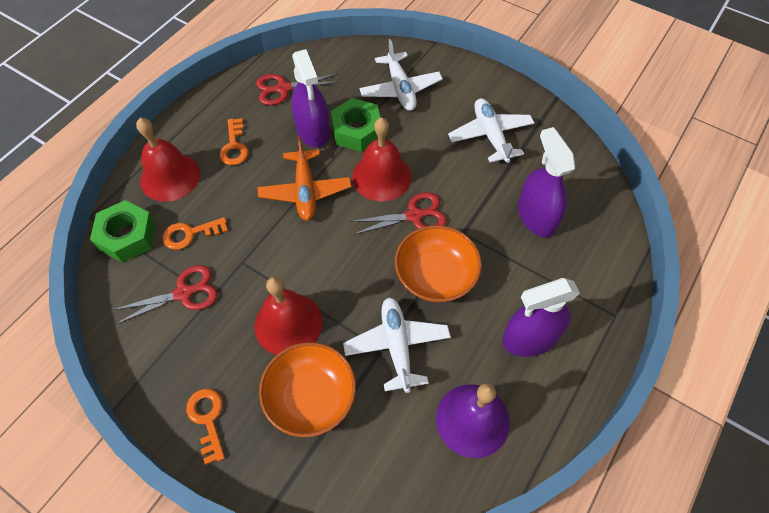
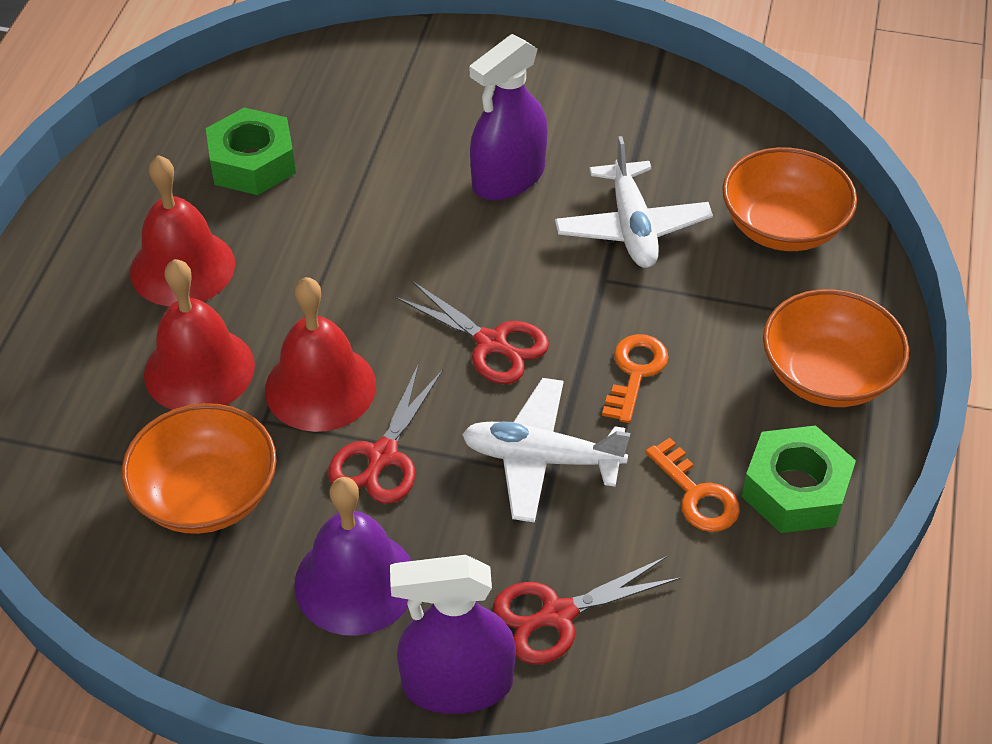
orange bowl: [259,342,356,437] [395,225,482,302] = 2 -> [121,403,277,534] [722,147,857,251] [763,289,909,407] = 3
orange key: [162,217,228,250] [186,388,225,465] [219,118,248,165] = 3 -> [602,334,668,423] [646,438,740,532] = 2
orange plane: [257,136,351,221] = 1 -> none = 0
purple spray bottle: [291,49,330,148] [502,278,580,357] [518,127,575,237] = 3 -> [390,555,516,714] [470,34,547,200] = 2
white plane: [343,297,451,393] [359,39,443,111] [448,98,534,163] = 3 -> [462,378,630,523] [555,136,713,268] = 2

